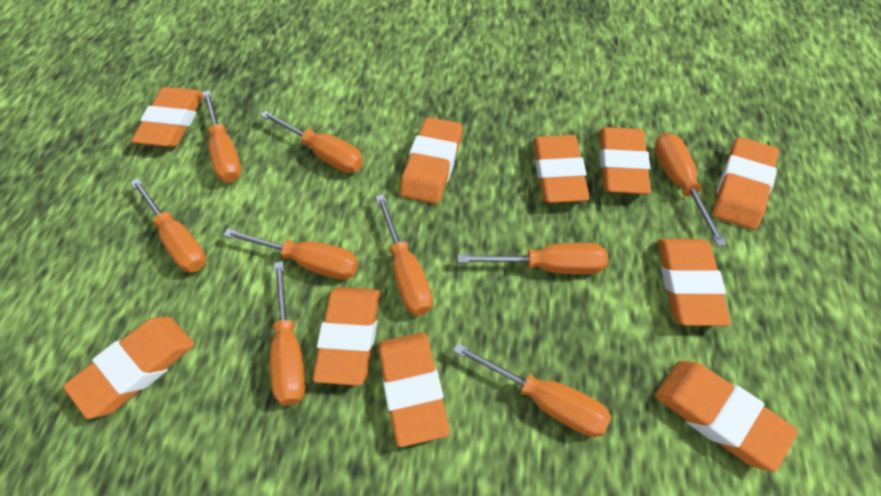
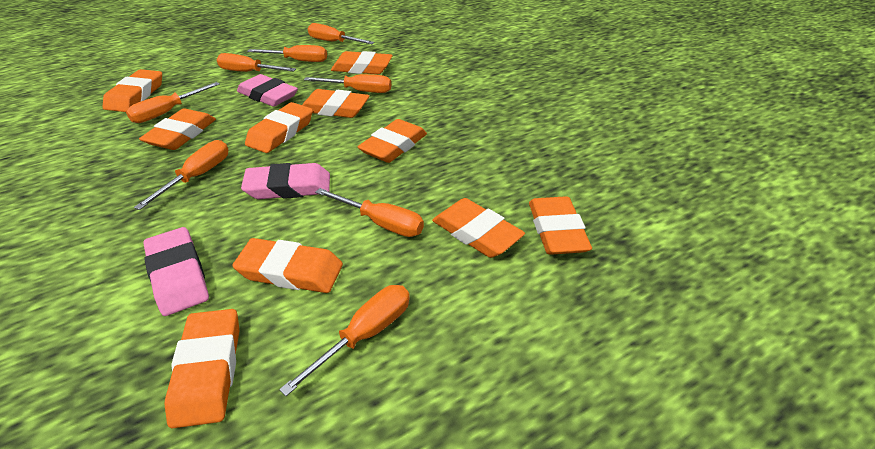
orange screwdriver: [130,178,206,273] [202,90,242,182] [223,228,359,280] [260,110,363,173] [270,261,306,406] [375,194,433,316] [453,343,611,437] [458,243,608,275] [654,133,727,246] = 9 -> [126,82,220,123] [134,140,228,210] [217,53,296,72] [247,45,327,62] [279,285,410,396] [304,74,391,93] [308,23,374,44] [315,188,424,237] = 8
pink eraser: none = 0 -> [143,227,209,316] [237,74,298,107] [241,163,330,199] = 3

